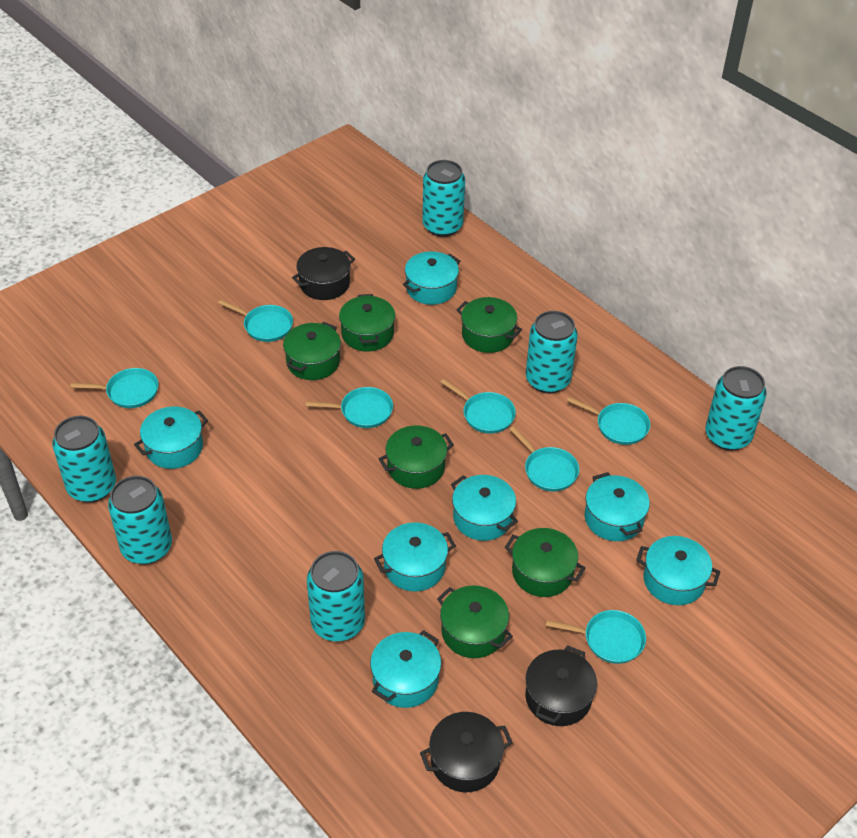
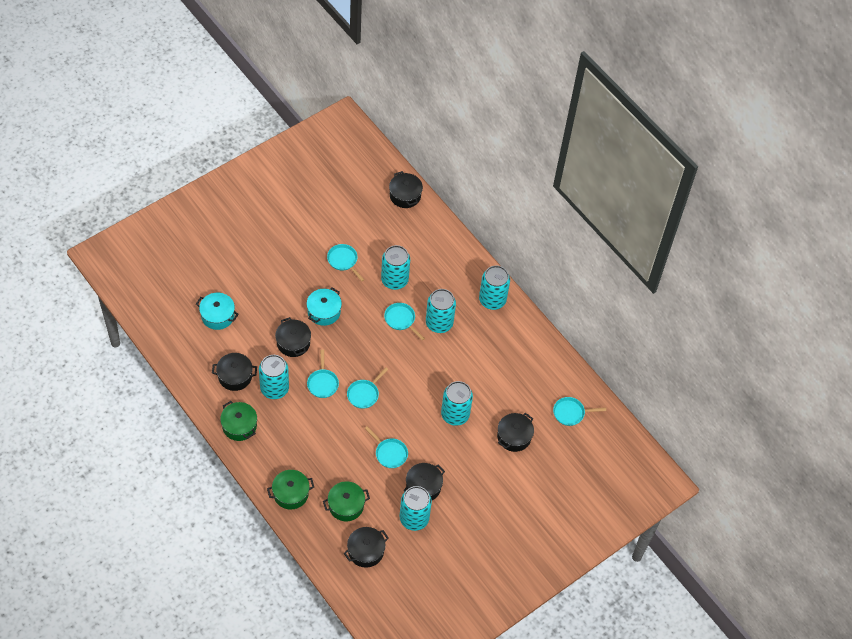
black pot: [292,247,355,300] [420,712,512,792] [525,645,597,726] = 3 -> [212,353,257,391] [275,317,311,357] [344,527,389,568] [389,171,423,208] [403,463,445,500] [497,413,534,452] = 6
green pot: [283,322,341,380] [339,294,395,352] [379,425,454,489] [437,585,513,658] [456,297,522,353] [504,528,585,597] = 6 -> [220,401,257,441] [267,470,314,510] [323,481,370,521] = 3
turquoise pan: [70,368,158,408] [218,300,293,342] [306,387,393,428] [440,379,516,434] [509,426,579,491] [545,610,646,664] [567,397,650,445] = 7 -> [307,350,339,398] [327,244,364,282] [347,367,388,409] [365,426,408,468] [384,303,425,340] [553,397,606,426] = 6
turquoise pot: [134,406,208,469] [370,630,441,708] [374,522,456,592] [403,251,460,305] [451,475,518,541] [584,472,650,541] [636,536,720,605] = 7 -> [196,293,239,330] [306,288,342,326] = 2

